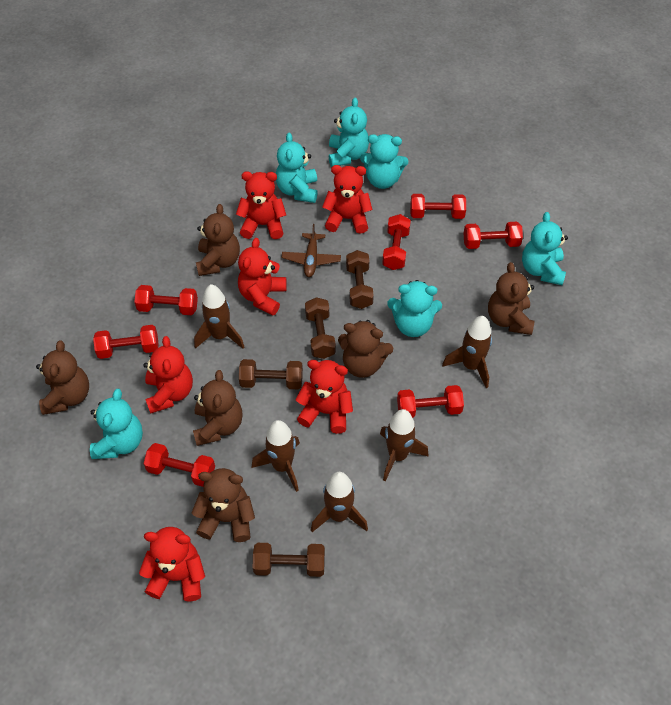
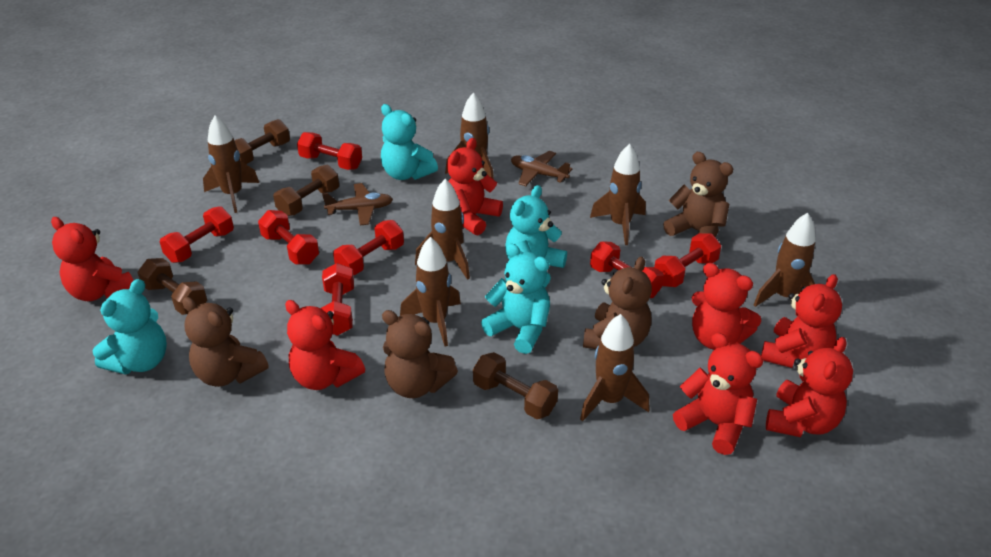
brown plane: [281,224,341,277] = 1 -> [322,183,393,226] [511,151,573,186] = 2
brown rocket: [194,284,245,349] [252,420,300,492] [311,472,368,532] [380,409,429,481] [442,316,492,388] = 5 -> [203,116,259,213] [400,237,461,346] [415,179,470,280] [445,92,494,179] [580,314,650,422] [590,144,646,245] [754,213,816,307] = 7
brown teddy bear: [36,341,89,415] [192,468,255,542] [193,370,243,446] [196,204,240,276] [338,320,393,378] [488,262,534,335] = 6 -> [182,297,269,387] [382,310,458,398] [583,257,652,349] [663,152,733,238] = 4
red teddy bear: [139,527,205,601] [144,336,193,414] [236,171,286,239] [238,238,287,316] [295,360,353,434] [322,165,372,234] = 6 -> [51,217,134,301] [285,300,365,390] [447,138,503,235] [673,333,763,455] [692,263,761,350] [761,274,842,368] [766,337,853,437] = 7
turquoise teddy bear: [90,389,143,459] [276,133,318,203] [329,97,369,167] [360,134,408,189] [387,280,442,337] [522,212,568,285] = 6 -> [93,279,167,374] [381,104,438,180] [481,244,550,354] [505,185,567,287] = 4

